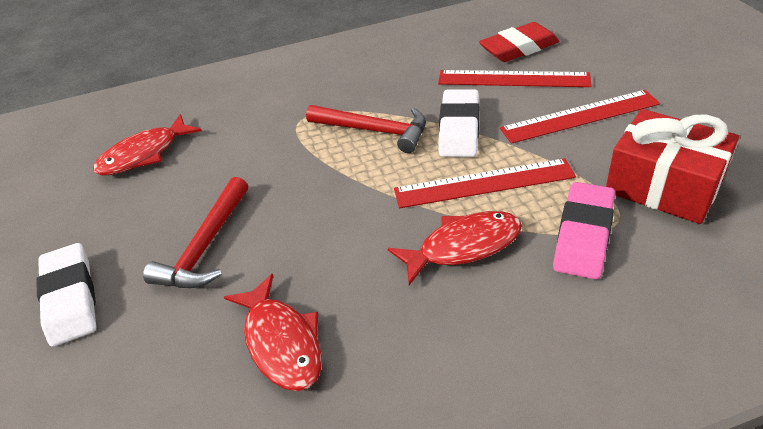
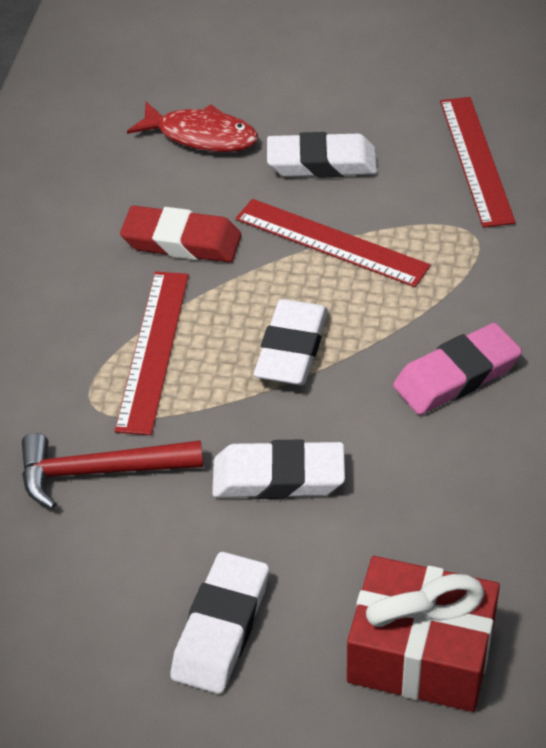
red fish: [93,114,202,175] [224,274,322,391] [388,211,522,285] = 3 -> [127,102,258,152] = 1
red hammer: [143,177,248,288] [306,105,426,153] = 2 -> [22,433,203,509] = 1
white eraser: [36,243,96,347] [438,89,479,157] = 2 -> [170,552,269,694] [212,440,345,499] [254,299,328,385] [267,132,377,178] = 4

